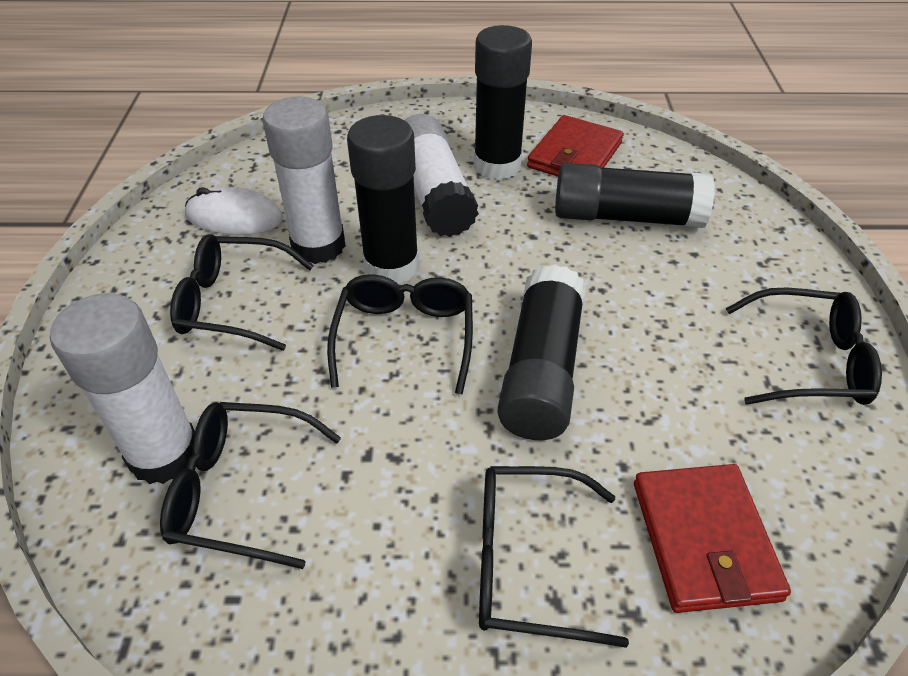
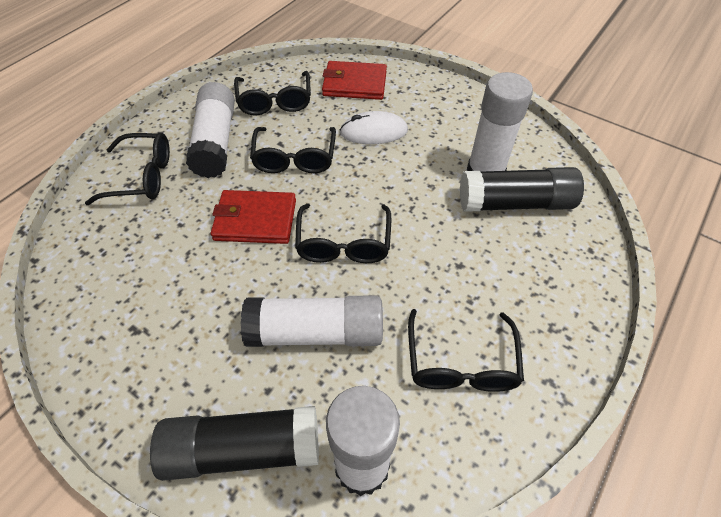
black glue stick: [347,115,419,285] [474,25,532,180] [497,264,586,440] [555,163,715,228] = 4 -> [150,406,319,481] [460,167,584,212] = 2
white glue stick: [50,293,195,484] [263,96,346,264] [405,114,479,237] = 3 -> [186,82,235,178] [241,295,383,347] [326,386,400,496] [467,72,533,172] = 4

